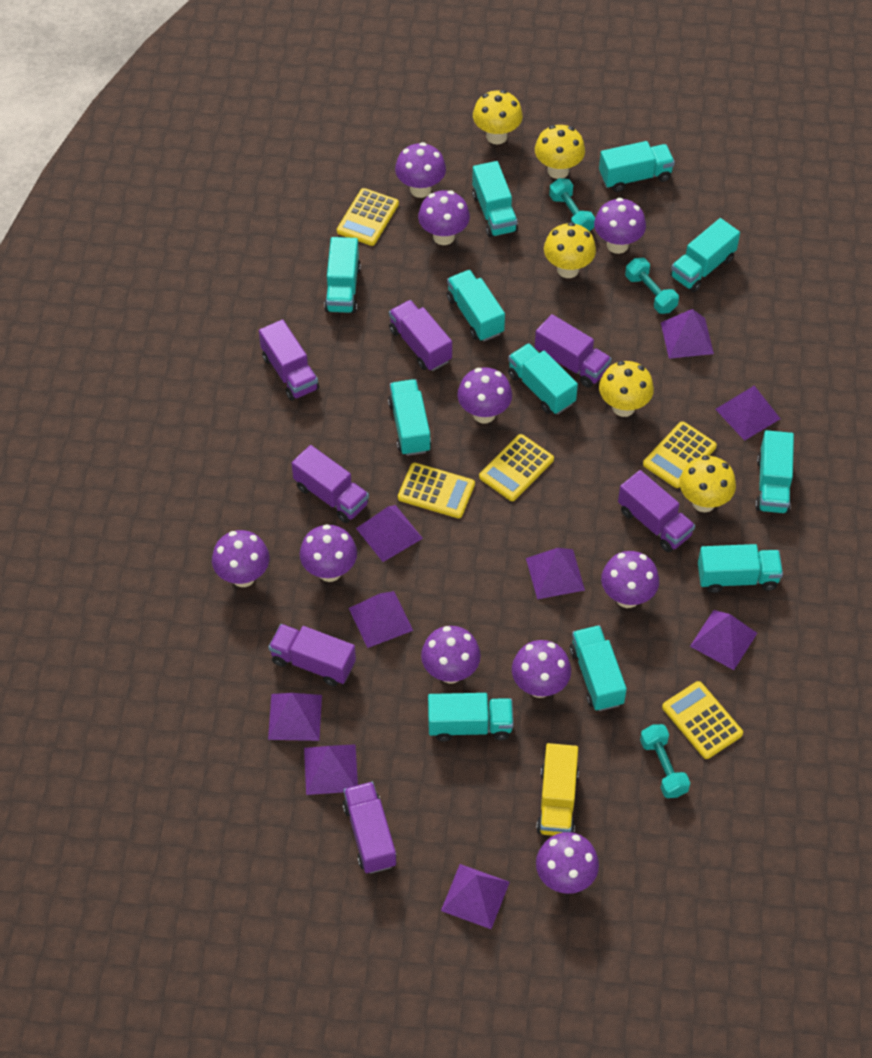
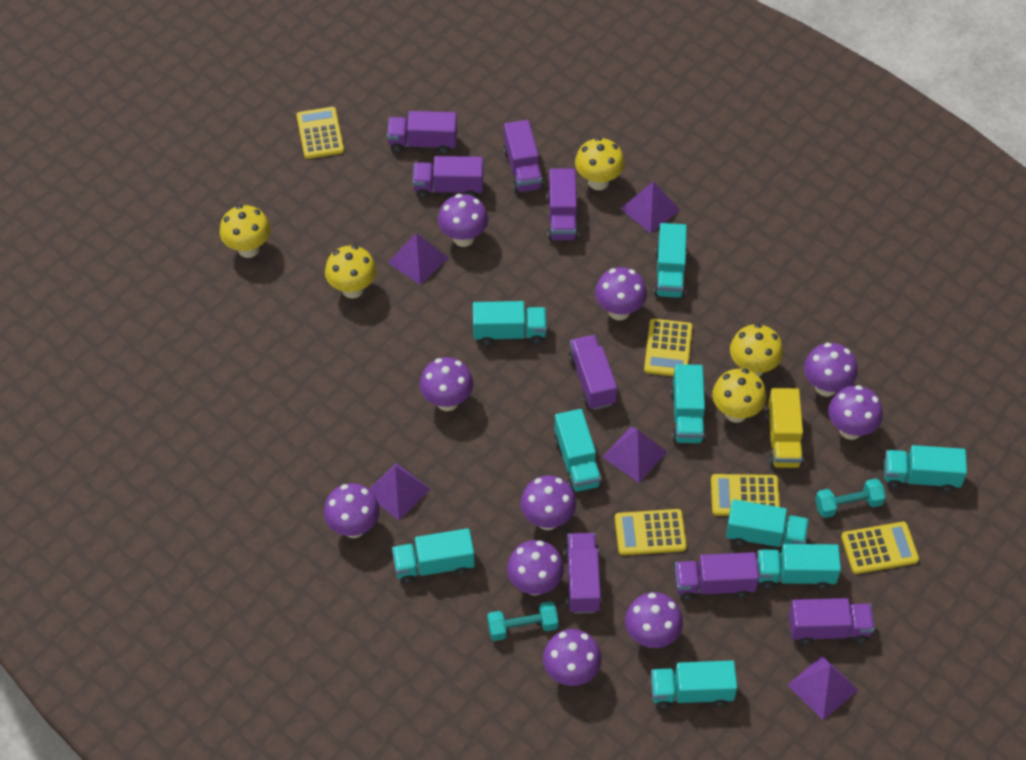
purple pyramid: [268,693,322,741] [304,744,358,795] [349,591,413,648] [356,505,423,562] [441,864,510,929] [526,548,585,599] [661,309,714,359] [690,610,757,670] [715,386,780,441] = 9 -> [369,463,431,520] [388,233,448,285] [603,427,667,483] [621,182,680,233] [788,655,858,720] = 5
purple truck: [259,319,319,401] [269,624,356,686] [292,445,369,523] [343,782,397,874] [389,300,452,371] [535,314,611,388] [618,470,695,552] = 7 -> [387,111,457,154] [413,156,483,199] [503,120,544,193] [547,168,579,241] [564,533,602,614] [568,335,617,410] [675,552,759,601] [789,598,875,645] = 8
turquoise dumbbell: [549,178,595,231] [625,258,679,314] [640,724,690,798] = 3 -> [487,601,559,641] [815,478,886,518] = 2
turquoise truck: [324,237,361,313] [388,379,431,456] [428,693,513,742] [447,270,505,341] [472,161,518,238] [508,343,578,414] [570,625,627,711] [599,141,675,192] [670,218,740,292] [698,544,783,593] [755,430,794,514] = 11 -> [392,528,475,584] [473,301,547,346] [554,409,602,492] [651,660,737,709] [654,223,687,298] [670,364,706,443] [726,499,809,547] [757,544,841,590] [884,445,967,493] = 9

